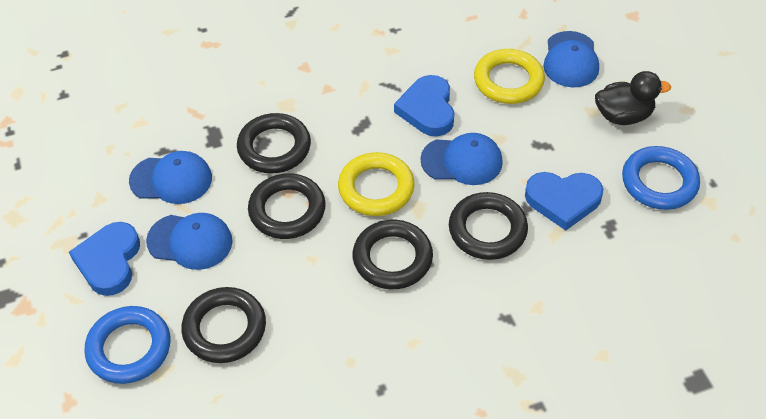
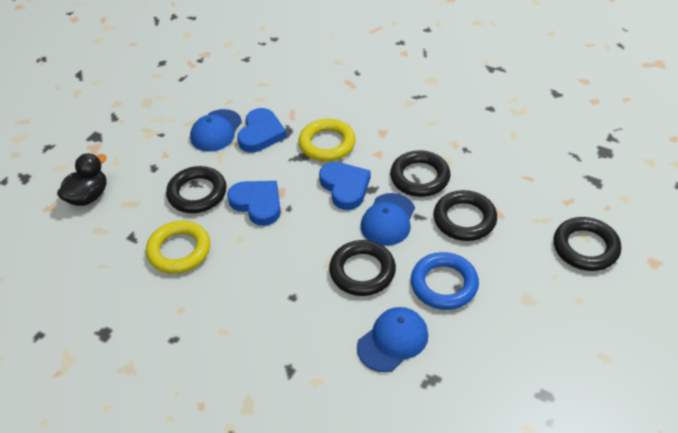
blue cap: [129,151,212,204] [146,213,233,270] [420,133,503,185] [543,31,599,87] = 4 -> [190,109,242,152] [357,307,428,372] [361,193,415,246] = 3
blue ring: [84,306,170,384] [622,146,700,210] = 2 -> [411,252,479,310] = 1

